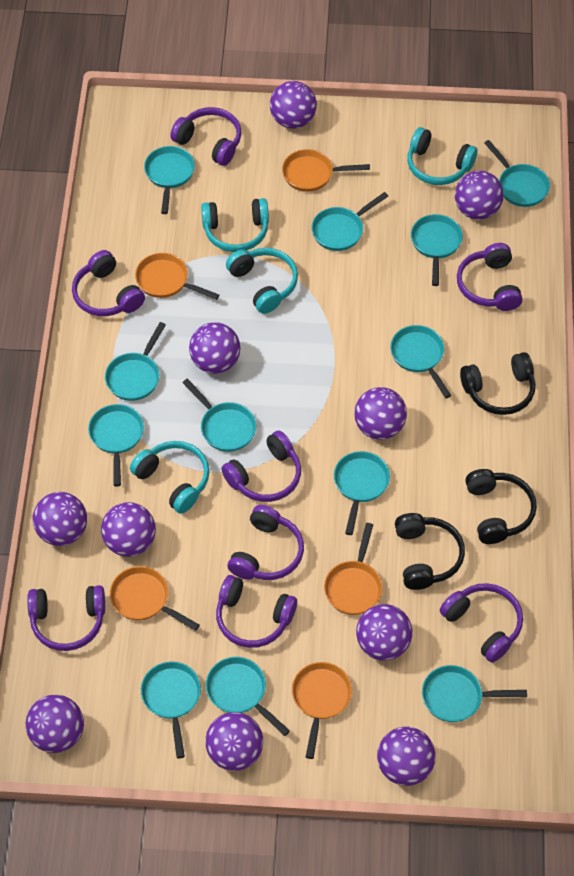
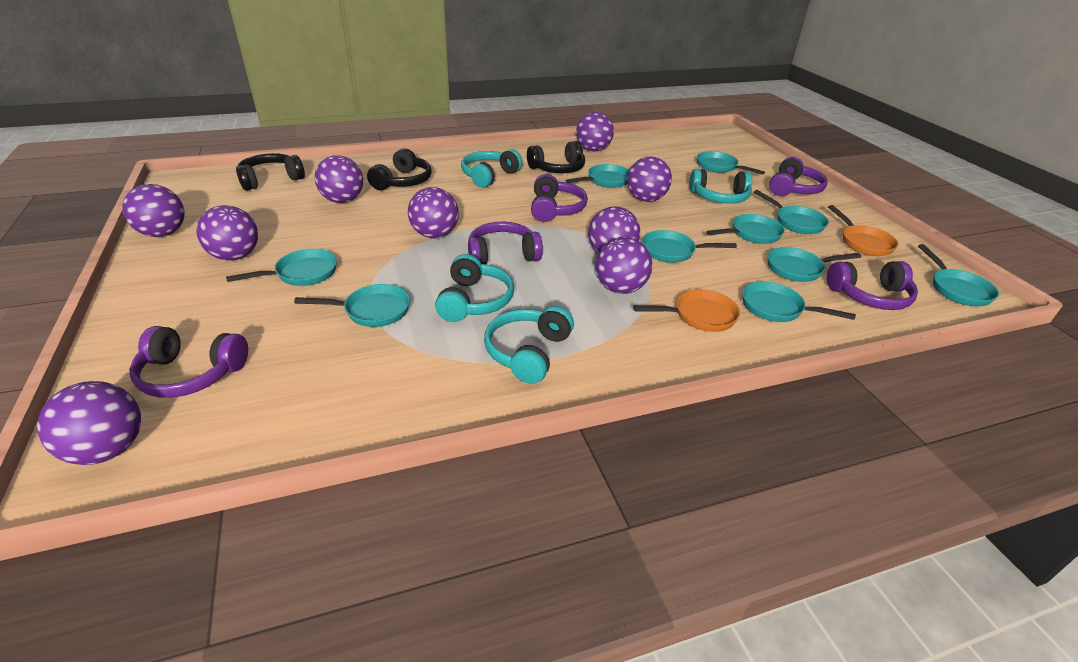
orange pan: [110,566,200,631] [135,253,219,300] [282,149,370,192] [292,662,352,759] [324,523,383,615] = 5 -> [633,289,740,332] [828,205,898,256] = 2
purple ball: [26,695,84,753] [33,492,87,546] [101,502,156,557] [189,322,240,374] [205,712,263,771] [270,81,317,129] [354,387,407,440] [356,604,412,660] [377,727,436,786] [455,171,503,220] = 10 -> [37,381,141,465] [122,184,184,237] [196,205,258,261] [315,155,363,203] [408,187,459,238] [576,112,614,152] [588,206,640,253] [595,237,652,294] [627,156,672,202] = 9
purple headphones: [27,585,105,651] [72,250,145,316] [170,107,241,166] [216,575,297,648] [221,431,301,502] [228,505,304,580] [440,583,523,663] [457,243,522,311] = 8 -> [129,326,248,398] [468,222,543,264] [531,174,588,222] [769,157,828,196] [827,261,918,310] = 5
turquoise pan: [88,404,144,487] [105,322,166,401] [141,661,201,758] [144,146,195,214] [182,379,256,452] [206,657,290,736] [311,192,388,251] [334,451,390,535] [390,325,451,398] [411,214,463,286] [422,665,527,722] [484,140,550,207] = 12 -> [226,249,337,286] [294,284,410,327] [565,164,629,188] [642,230,737,263] [697,151,765,175] [706,214,785,244] [742,281,856,322] [754,190,829,234] [768,247,861,282] [918,244,999,306] = 10

